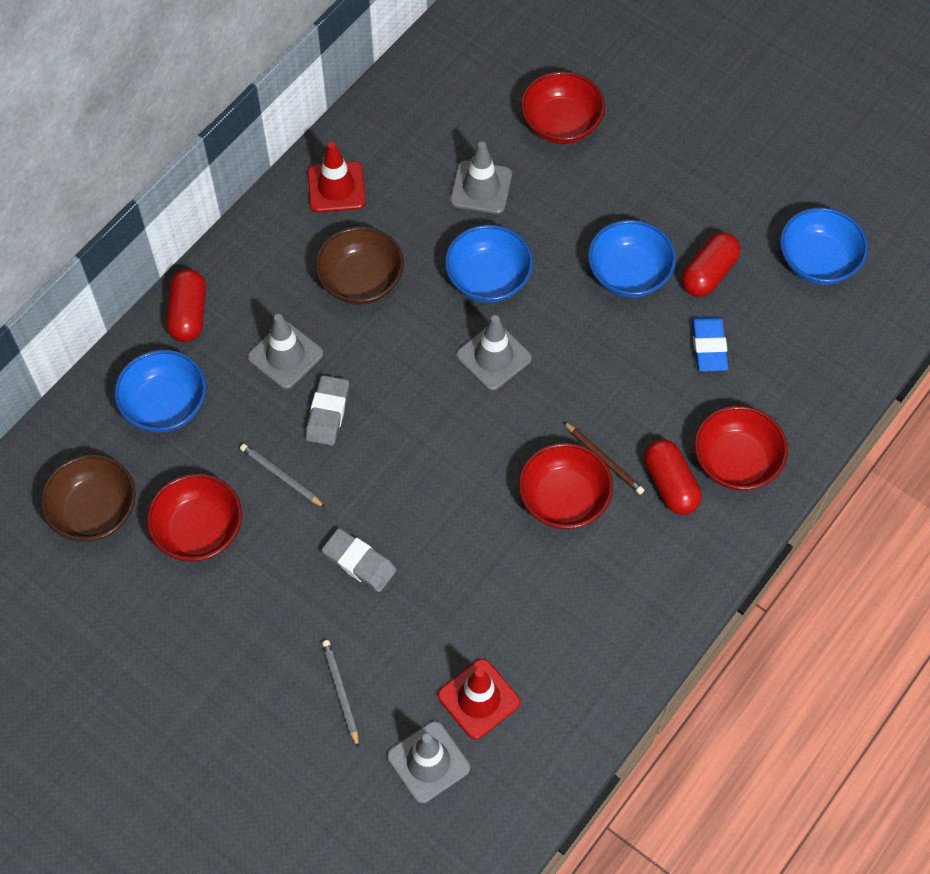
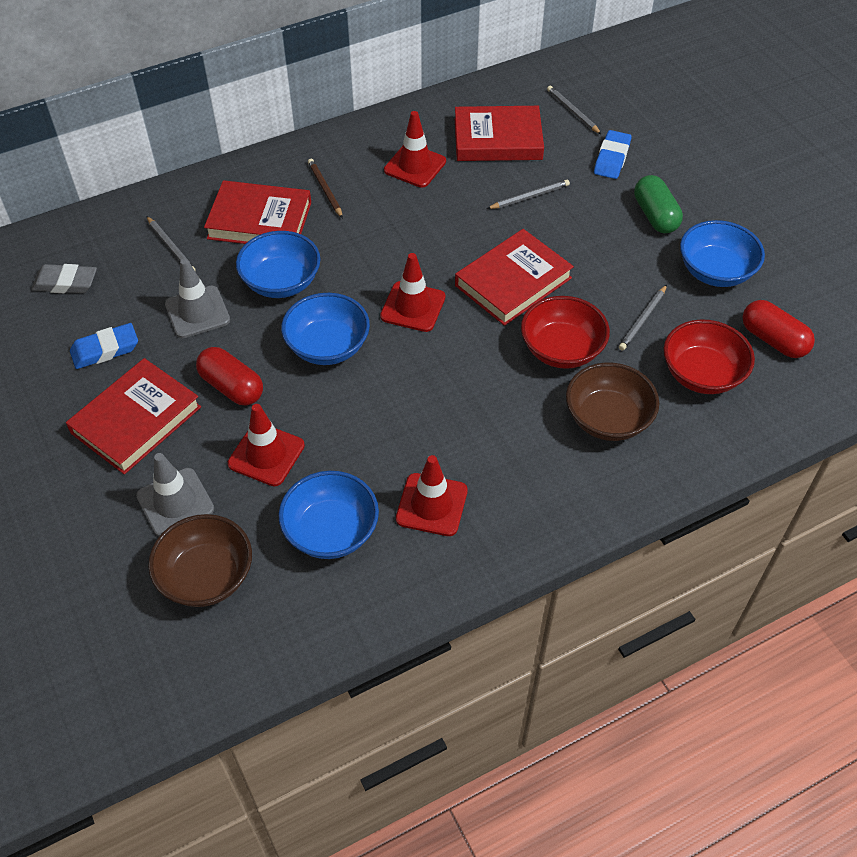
blue eraser: [692,316,728,371] = 1 -> [70,323,138,369] [594,130,632,179] = 2
green capsule: none = 0 -> [634,175,683,233] = 1
grey eraser: [306,375,349,446] [322,528,397,592] = 2 -> [31,264,97,293] = 1
grey pencil: [240,444,325,508] [322,640,359,748] = 2 -> [146,216,196,271] [487,179,570,209] [547,86,602,135] [619,285,667,351] = 4
grey traffic cone: [248,314,323,389] [387,721,470,804] [450,142,512,214] [456,315,532,391] = 4 -> [136,453,214,537] [165,258,230,338] = 2
red book: none = 0 -> [66,358,201,475] [204,180,311,244] [455,106,544,161] [455,229,574,326] = 4
red bowl: [147,474,242,562] [519,443,613,529] [521,71,605,144] [694,406,788,490] = 4 -> [521,296,610,369] [663,319,755,394] = 2
red capsule: [166,269,206,342] [644,439,702,515] [682,232,741,297] = 3 -> [196,347,263,405] [742,300,815,358] = 2
red traffic cone: [308,141,366,213] [438,659,520,739] = 2 -> [228,404,305,486] [380,253,446,332] [384,111,446,187] [396,455,468,536] = 4

